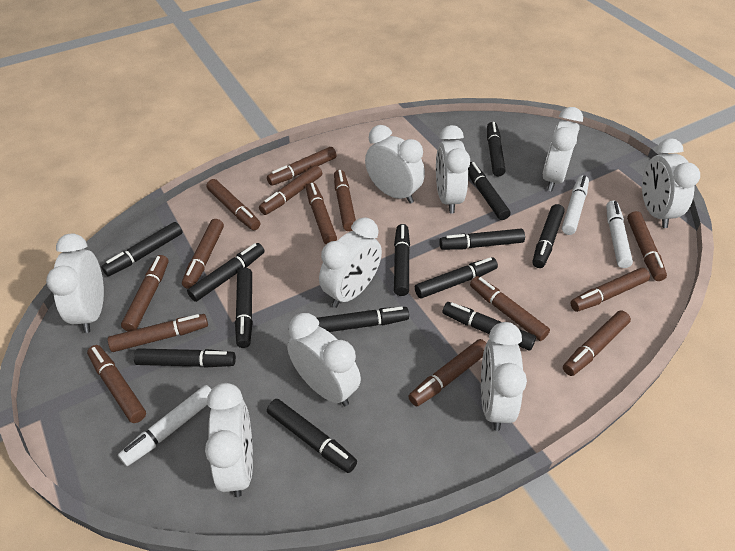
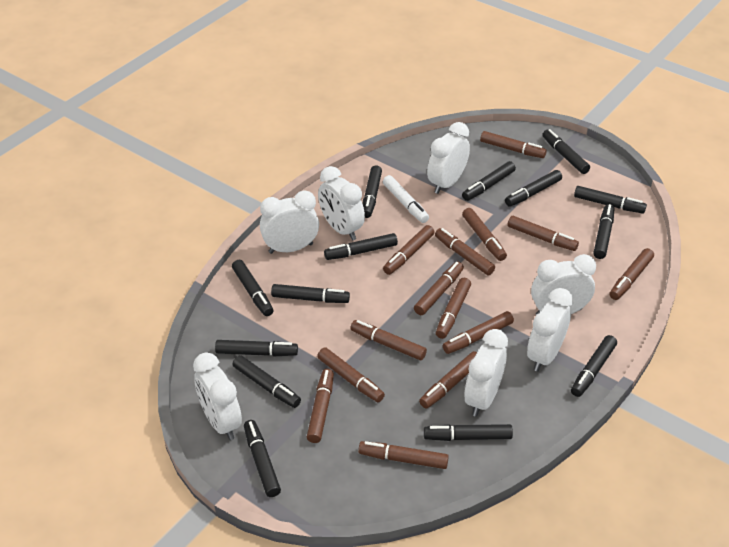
black marker: [101,222,183,277] [134,348,236,368] [187,243,265,302] [235,268,253,348] [267,399,357,473] [317,306,409,332] [394,224,410,296] [415,257,498,299] [439,229,525,250] [443,302,536,351] [468,162,511,220] [487,122,506,177] [532,204,565,268] = 13 -> [215,340,298,356] [232,260,274,316] [233,355,301,408] [244,420,281,497] [271,284,350,303] [324,233,398,260] [362,165,382,218] [424,424,513,441] [462,161,516,201] [505,170,562,206] [542,129,590,174] [571,335,617,397] [574,186,647,214] [593,204,614,259] = 14
white clock: [46,233,104,333] [205,383,253,497] [287,313,361,406] [319,218,382,308] [365,125,425,204] [436,125,470,213] [481,322,527,431] [543,107,583,191] [642,138,700,228] = 9 -> [193,353,242,440] [260,191,319,254] [318,166,365,241] [427,122,470,194] [465,329,508,417] [527,288,573,372] [531,254,596,315] = 7
white marker: [118,385,212,466] [562,175,589,235] [606,201,633,268] = 3 -> [383,175,429,223] = 1

